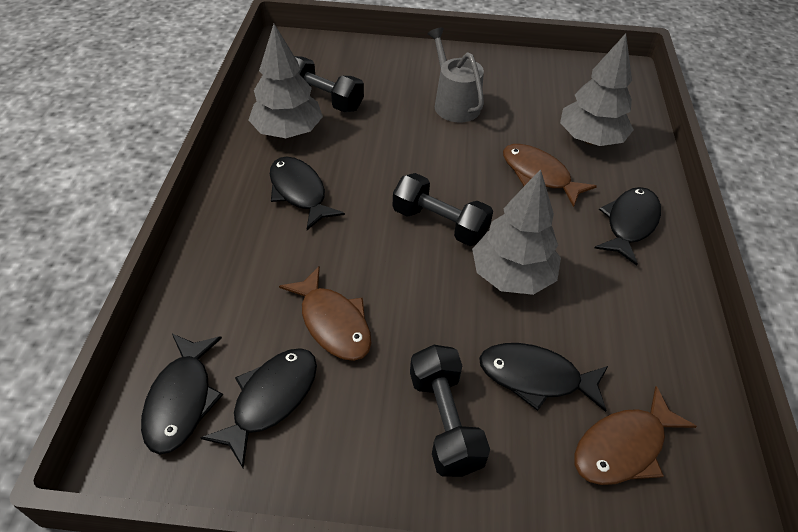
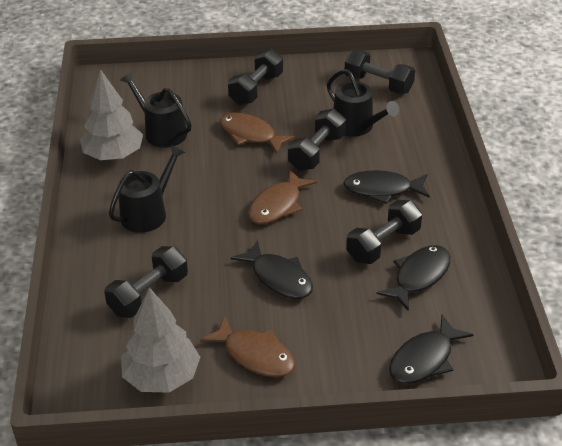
black dumbbell: [295,56,364,112] [393,173,493,246] [410,345,490,477] = 3 -> [104,246,188,318] [228,49,283,105] [288,109,346,171] [345,50,415,94] [346,200,422,264] = 5
black fish: [141,334,223,455] [201,348,317,468] [270,157,345,230] [479,343,608,412] [595,187,661,266] = 5 -> [231,240,313,299] [343,170,430,204] [377,245,451,311] [389,315,473,384] = 4
black watering can: none = 0 -> [109,145,185,233] [120,72,191,148] [327,69,399,137] = 3
grey tree: [248,24,323,138] [472,169,561,295] [560,33,634,146] = 3 -> [80,69,143,160] [121,287,200,393] = 2
grey watering can: [427,27,484,123] = 1 -> none = 0

